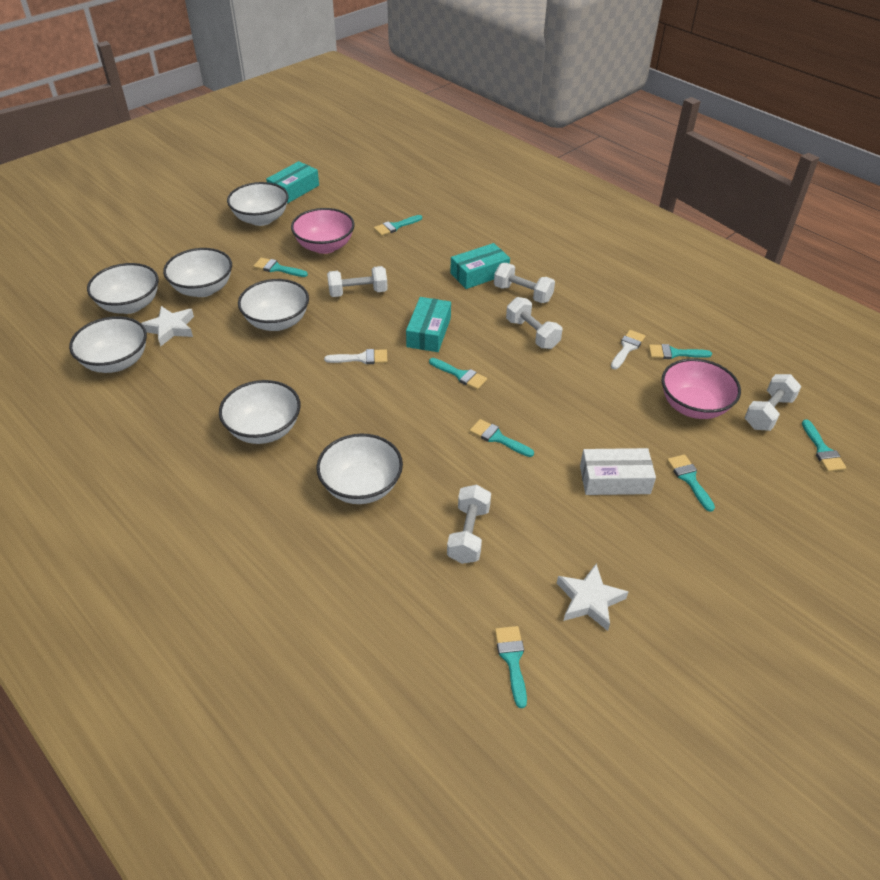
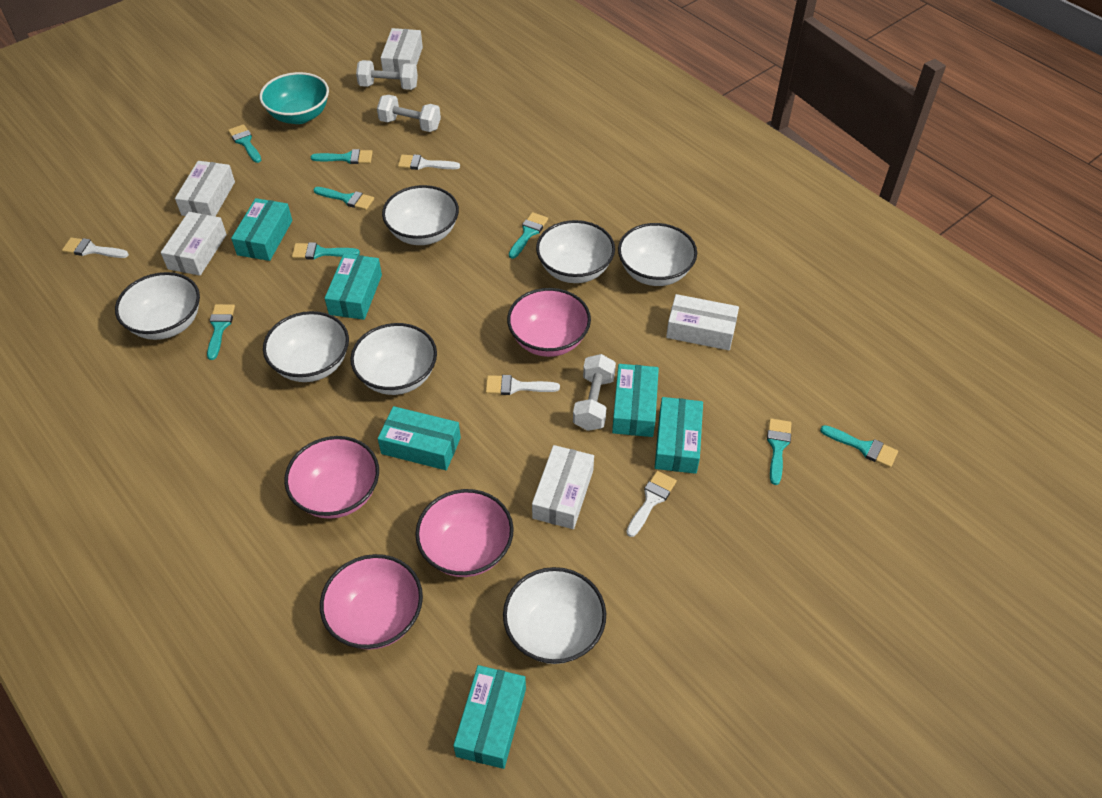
pink bowl: [291,208,355,254] [662,358,741,419] = 2 -> [284,436,379,519] [320,554,423,650] [415,489,514,577] [507,288,591,357] = 4
turquoise bowl: none = 0 -> [260,72,329,124] = 1
turquoise box: [266,161,319,204] [406,297,451,352] [450,243,510,289] = 3 -> [231,198,292,261] [325,254,382,320] [378,406,461,470] [453,665,526,769] [612,364,659,437] [655,397,703,474] = 6
white box: [580,448,656,495] = 1 -> [161,212,227,276] [175,161,235,217] [381,28,423,72] [532,445,594,529] [666,294,739,350] = 5
white brush: [324,349,387,364] [611,330,645,369] = 2 -> [62,237,129,258] [398,154,460,170] [486,375,560,395] [626,471,677,537] = 4
white dumbbell: [327,266,388,297] [447,485,491,564] [494,263,555,303] [506,297,562,349] [744,374,801,431] = 5 -> [356,60,418,90] [377,95,441,132] [573,354,616,431] = 3
white star: [141,306,194,347] [557,563,628,631] = 2 -> none = 0

